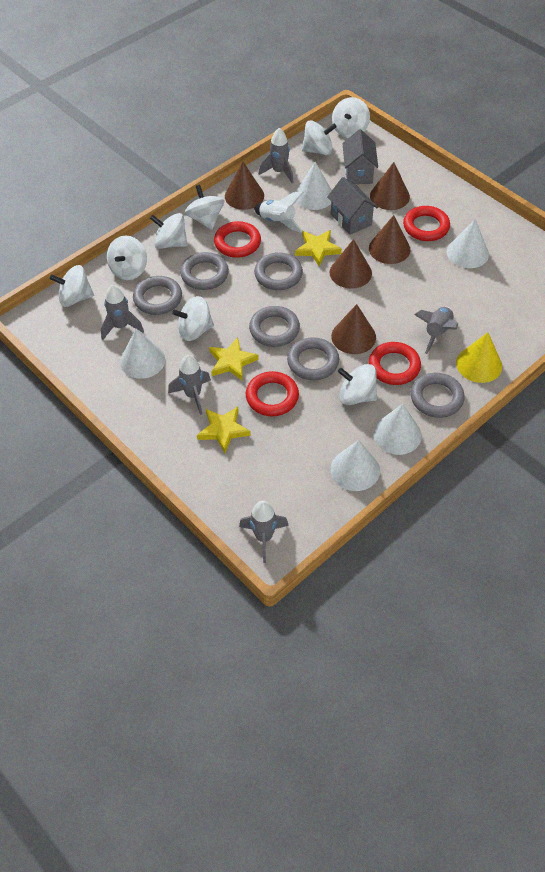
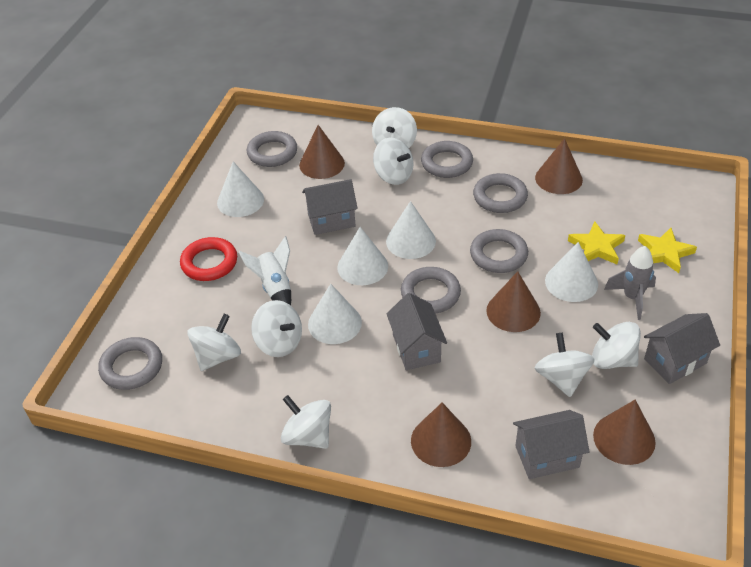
grey house: [327,177,378,235] [342,129,378,184] = 2 -> [302,179,358,235] [387,293,447,370] [513,410,590,479] [644,313,720,384] = 4
grey rocket: [101,285,144,340] [168,355,211,415] [239,501,289,563] [259,128,294,184] [414,307,458,354] = 5 -> [604,246,656,320] = 1
red ring: [214,221,261,258] [246,371,299,416] [369,342,421,385] [403,206,450,241] = 4 -> [180,237,237,281] = 1
white spinning top: [50,265,94,307] [107,236,147,280] [150,213,188,249] [172,296,214,341] [185,185,225,230] [302,120,337,155] [332,97,370,138] [338,364,377,405] = 8 -> [187,314,241,371] [251,300,302,357] [281,395,331,449] [372,107,417,148] [373,138,414,185] [535,332,595,397] [592,322,641,369] = 7
yellow cone: [456,332,502,383] = 1 -> none = 0
yellow star: [197,407,251,453] [209,337,259,381] [295,230,342,267] = 3 -> [568,222,625,264] [638,228,697,273] = 2

